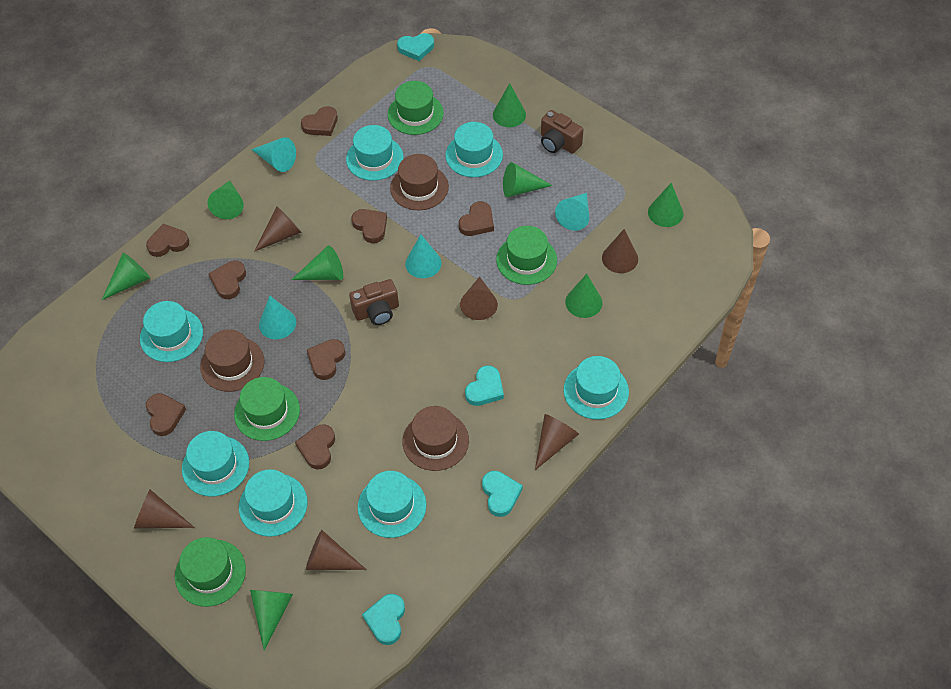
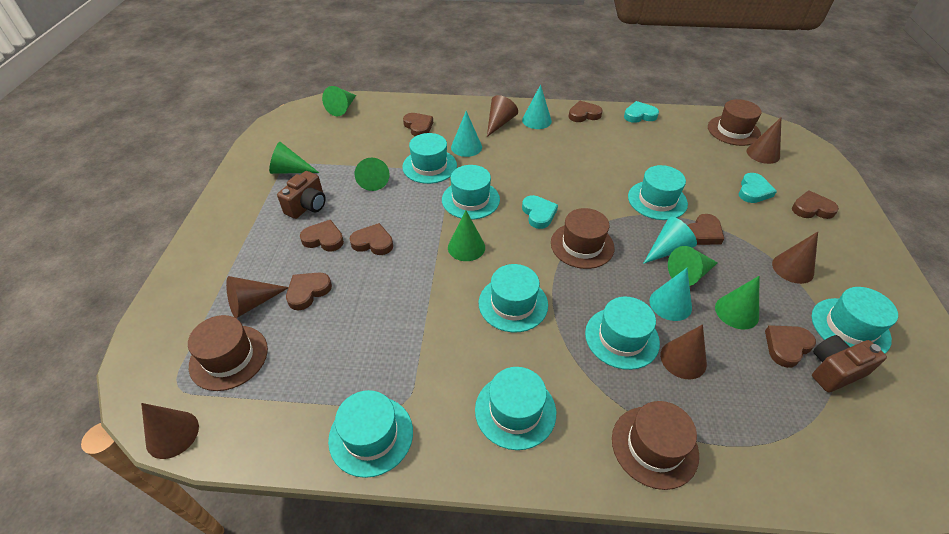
brown hat: [200,329,264,392] [390,154,449,210] [403,406,469,471] = 3 -> [188,315,268,391] [551,208,615,269] [612,401,699,490] [708,99,762,146] = 4
green cone: [102,253,150,300] [208,180,244,219] [250,590,293,651] [291,245,343,280] [493,83,526,127] [503,162,553,197] [565,274,602,318] [648,183,683,227] = 8 -> [269,142,319,174] [322,86,356,116] [355,158,390,191] [448,211,485,261] [668,246,718,286] [715,276,759,329] = 6
green hat: [175,537,246,607] [234,377,300,441] [388,81,444,135] [496,226,557,285] = 4 -> none = 0
turquoise hat: [140,301,203,362] [182,431,249,497] [239,469,307,537] [346,125,404,181] [358,471,426,538] [446,122,503,177] [564,356,629,420] = 7 -> [328,390,413,478] [402,133,457,184] [442,165,500,220] [475,367,556,450] [479,264,548,332] [585,297,660,370] [628,165,688,220] [812,287,898,353] = 8
turquoise heart: [362,594,405,645] [397,33,434,61] [465,366,504,406] [482,471,523,517] = 4 -> [522,195,558,229] [624,101,659,123] [739,173,777,203] = 3

